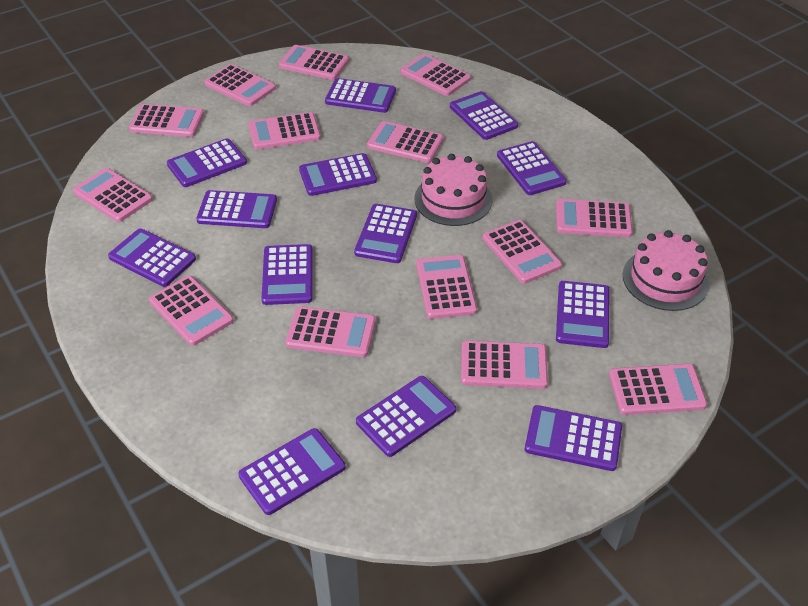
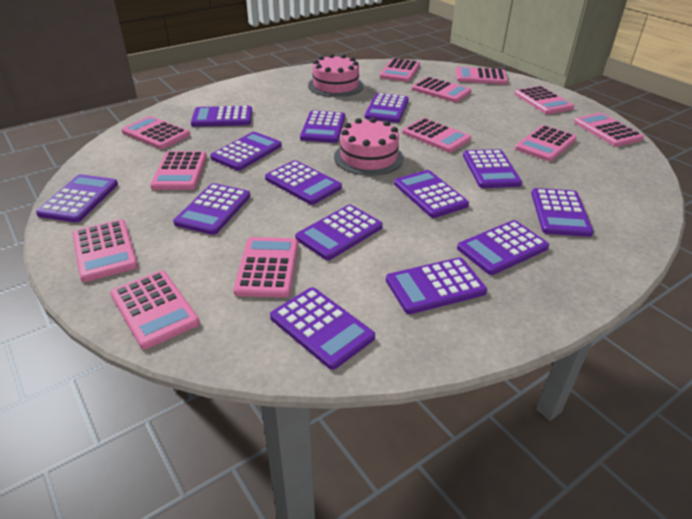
pink calculator: [73,168,153,222] [129,104,204,137] [149,276,234,346] [204,64,276,106] [248,112,321,150] [279,45,349,80] [285,306,376,357] [367,121,444,163] [400,54,471,96] [416,255,477,319] [461,341,548,389] [483,220,562,284] [556,199,633,237] [609,364,707,415] = 14 -> [72,219,138,282] [110,270,200,349] [121,116,190,149] [150,151,207,190] [233,237,298,298] [380,58,420,82] [402,118,471,153] [412,77,472,102] [456,67,508,84] [515,86,574,114] [515,125,577,161] [574,113,644,147] = 12
purple calculator: [108,228,196,287] [167,138,247,187] [196,190,277,228] [238,428,345,515] [262,244,313,305] [299,153,377,196] [325,78,396,113] [354,204,417,263] [356,376,456,457] [450,91,518,140] [497,141,567,195] [525,405,622,471] [556,281,609,348] = 13 -> [36,174,118,223] [173,183,250,235] [191,106,252,127] [210,132,282,171] [265,160,342,205] [270,287,375,370] [295,205,383,260] [300,111,345,143] [365,93,409,123] [386,257,487,314] [394,170,469,218] [457,220,549,275] [463,149,522,188] [531,188,594,237] = 14

